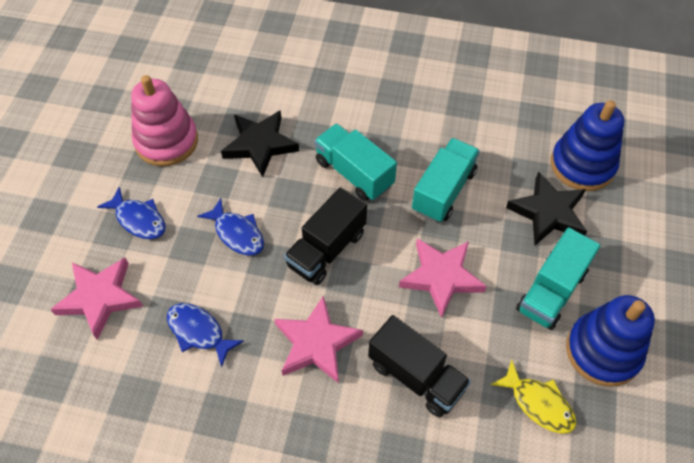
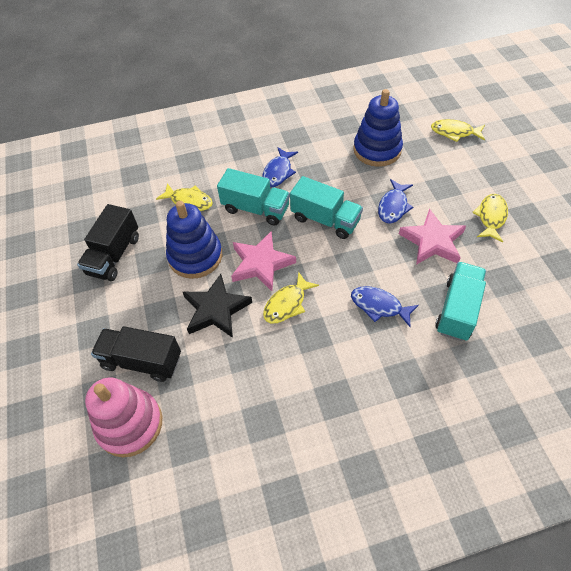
black star: [221,110,299,177] [506,171,587,245] = 2 -> [183,274,252,338] = 1
pink star: [50,257,143,340] [274,295,363,383] [399,238,487,318] = 3 -> [231,232,296,291] [399,209,466,265] = 2
yellow fish: [491,360,576,434] = 1 -> [156,183,213,211] [263,271,319,323] [431,119,485,142] [472,194,508,242] = 4

